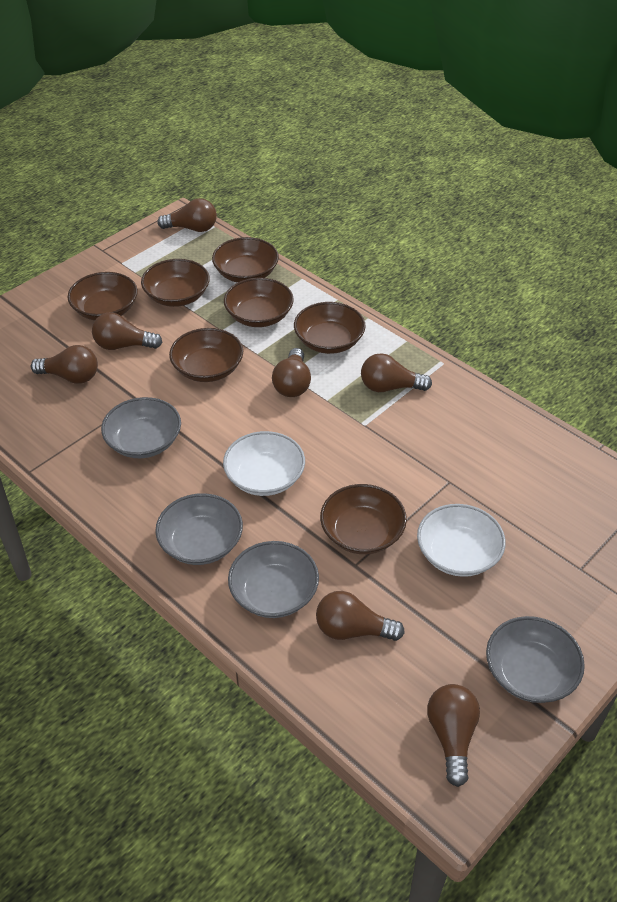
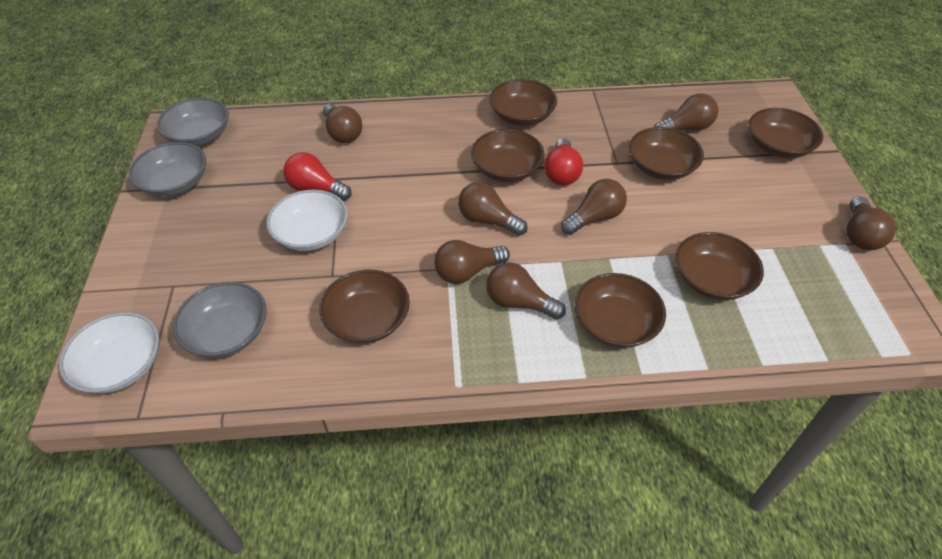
grey bowl: [101,397,181,458] [155,493,243,565] [228,541,319,618] [486,616,585,703] = 4 -> [128,142,206,197] [157,98,229,146] [173,282,267,358] = 3
red light bulb: none = 0 -> [283,152,352,201] [544,138,583,185] = 2

